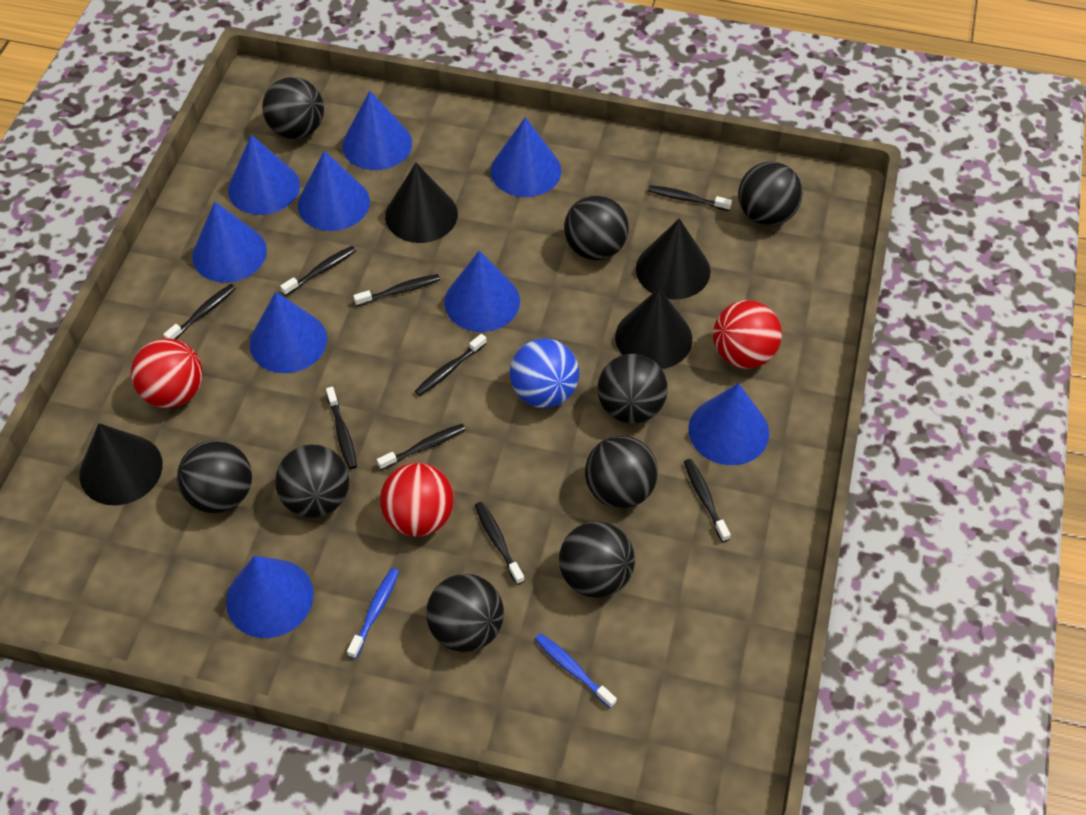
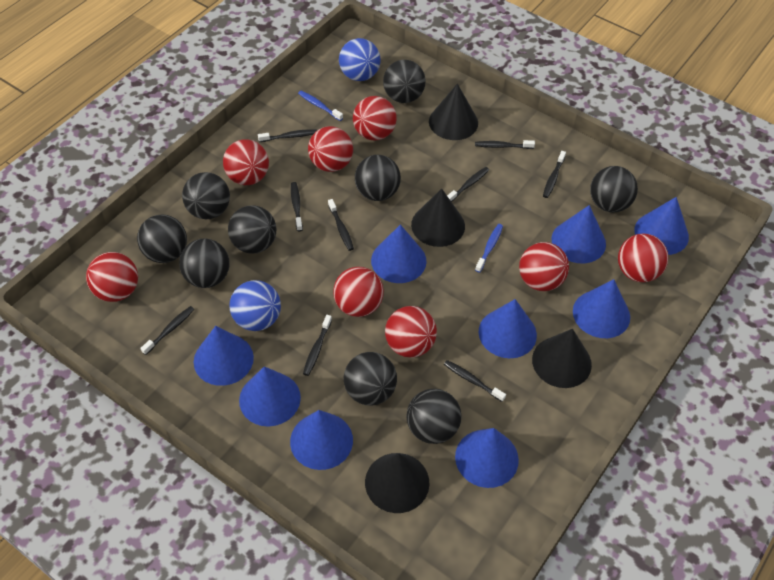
blue ball: [510,338,579,408] = 1 -> [229,280,281,331] [339,38,381,81] = 2
red ball: [131,338,203,408] [380,463,454,537] [713,300,782,369] = 3 -> [86,252,138,302] [223,139,269,185] [308,126,353,172] [333,267,384,317] [353,96,397,140] [385,306,437,358] [519,242,569,291] [618,234,668,282] = 8

